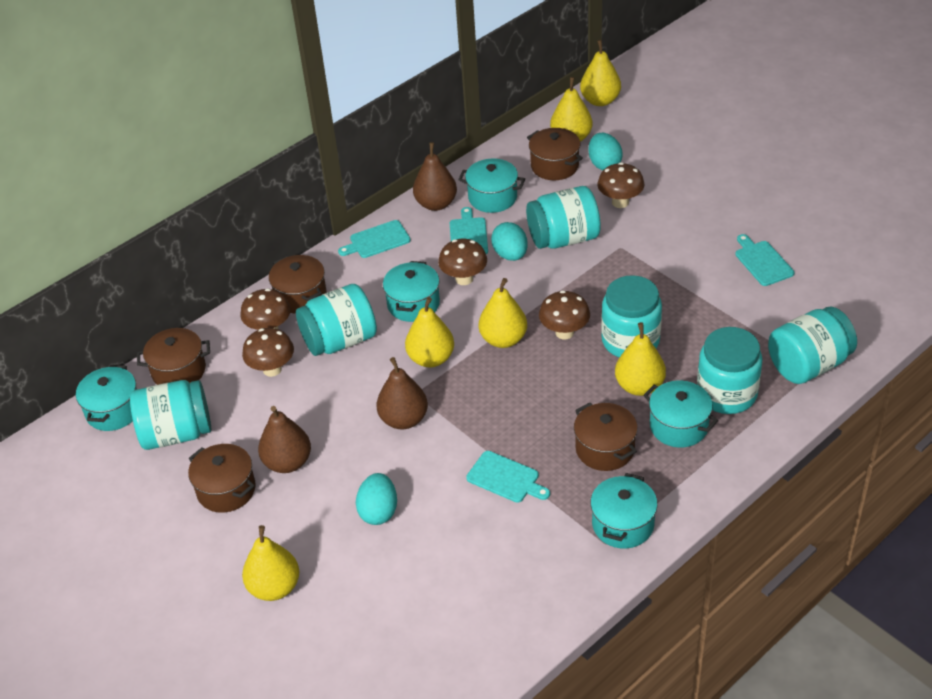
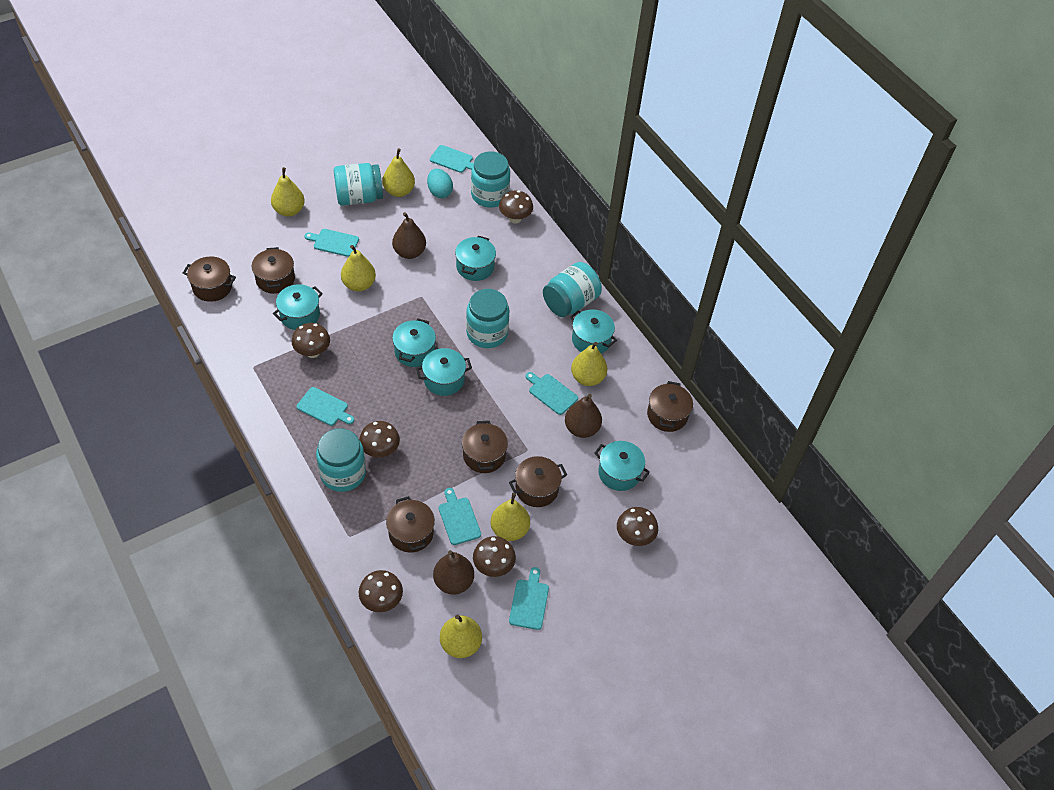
brown mushroom: [240,288,291,330] [242,328,294,377] [438,239,487,285] [539,290,590,339] [597,162,644,208] = 5 -> [292,323,330,358] [359,421,400,457] [359,570,403,612] [473,536,516,577] [499,190,533,224] [617,507,658,546] = 6
brown pot: [137,328,210,385] [188,444,256,513] [269,255,327,314] [527,128,583,180] [574,402,638,471] = 5 -> [183,256,236,302] [252,247,295,294] [386,496,435,552] [462,421,508,473] [509,456,567,507] [647,381,693,432] = 6
turquoise cutting board: [338,220,411,258] [450,207,488,254] [466,451,550,503] [735,234,794,286] = 4 -> [296,387,354,426] [305,229,359,257] [430,145,474,173] [439,488,481,545] [509,567,549,630] [525,372,578,415] = 6
turquoise egg: [356,473,397,525] [491,222,528,261] [588,133,623,170] = 3 -> [427,169,453,198] = 1
turquoise jar: [130,380,211,450] [296,284,377,356] [526,186,601,249] [601,275,662,358] [697,327,762,414] [768,307,857,384] = 6 -> [316,428,366,492] [334,163,383,206] [466,289,510,348] [471,151,510,208] [543,262,602,317] = 5
turquoise pot: [76,365,137,431] [383,261,440,322] [458,159,525,213] [590,473,658,549] [643,381,718,448] = 5 -> [273,284,323,330] [392,318,436,367] [416,348,472,396] [455,236,496,281] [570,309,617,354] [594,441,650,491] = 6

